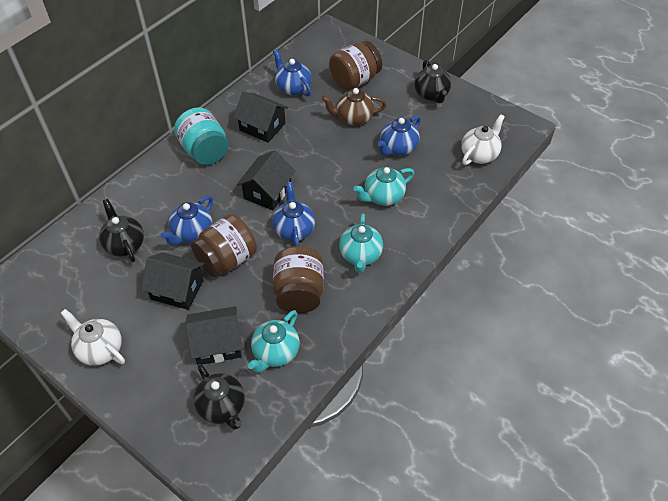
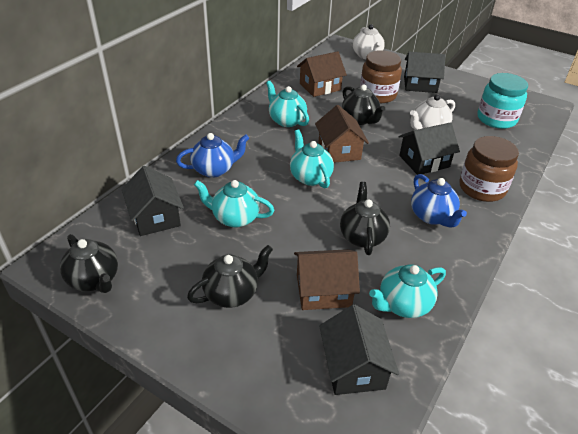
black teapot: [99,199,144,262] [193,364,245,430] [414,60,451,103] = 3 -> [60,234,118,293] [187,245,273,308] [340,182,390,255] [342,84,385,125] = 4
blue teapot: [161,195,213,245] [272,182,315,246] [273,49,311,96] [377,115,421,156] = 4 -> [176,133,249,178] [411,174,467,228] = 2
brown house: none = 0 -> [294,249,360,310] [297,51,347,97] [315,105,369,163] = 3
brown jar: [191,214,257,277] [273,246,324,313] [329,41,382,91] = 3 -> [360,50,402,103] [459,136,519,202] = 2
brown teapot: [322,88,386,125] = 1 -> none = 0
turquoise teapot: [248,310,300,373] [339,213,383,273] [353,167,414,206] = 3 -> [194,180,274,228] [266,81,309,127] [290,130,334,188] [369,264,446,318] = 4

